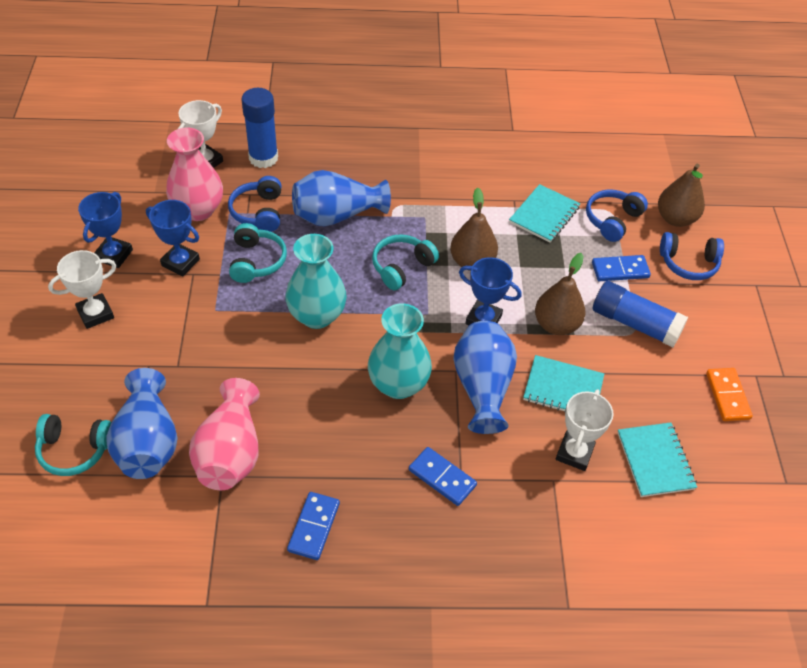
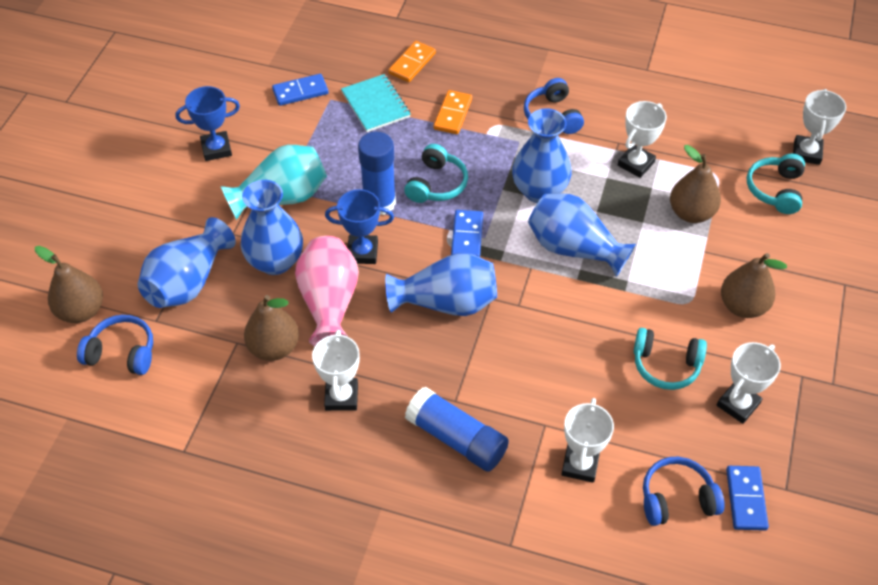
blue trophy: [78,192,133,268] [146,200,200,276] [459,257,522,325] = 3 -> [175,86,240,161] [325,189,394,264] = 2
blue vase: [106,368,177,479] [292,170,391,227] [453,321,517,434] = 3 -> [138,217,236,308] [241,180,303,275] [385,253,497,316] [512,108,572,203] [528,194,636,277] = 5
brown pear: [450,188,498,271] [535,253,586,335] [658,164,705,227] = 3 -> [35,246,103,323] [244,295,299,361] [670,145,721,223] [721,253,787,318] = 4
orange domino: [706,368,753,421] = 1 -> [388,41,436,82] [433,90,472,134] = 2
pink vase: [166,128,223,221] [189,378,260,490] = 2 -> [295,236,359,346] = 1
turquoise notebook: [509,184,580,242] [523,355,604,411] [617,422,697,497] = 3 -> [341,74,411,132] = 1
turquoise vase: [285,234,347,329] [368,303,432,399] = 2 -> [221,145,327,220] = 1
white trophy: [48,250,116,329] [178,100,223,168] [556,389,614,471] = 3 -> [312,330,360,411] [561,398,614,483] [618,101,667,178] [717,342,781,424] [793,89,846,165] = 5

